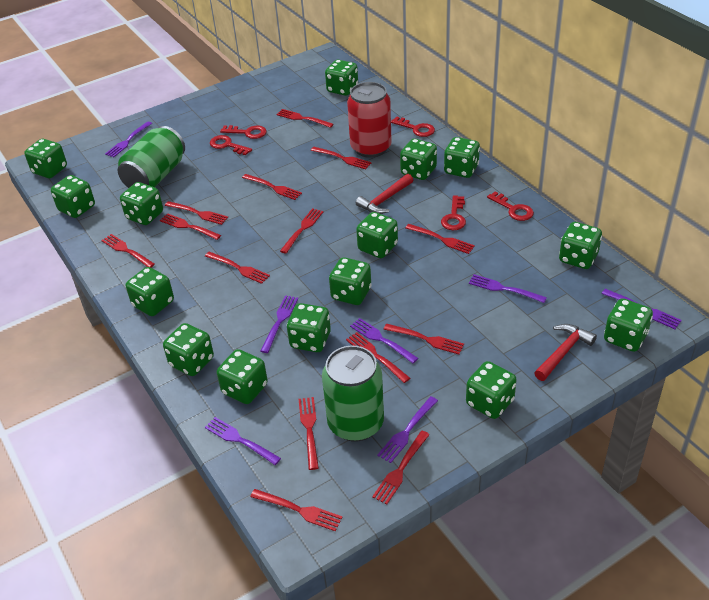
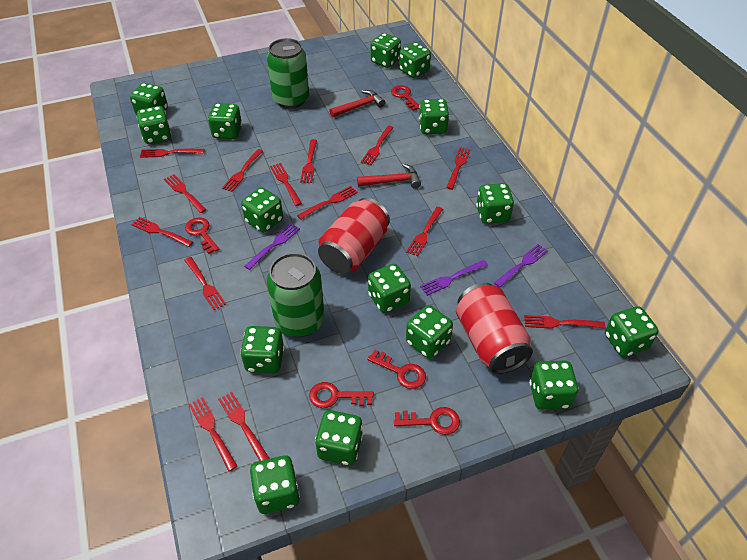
purple fork: [105,121,152,157] [205,417,281,465] [260,295,298,353] [350,318,418,363] [377,396,438,463] [469,274,547,303] [601,289,682,329] = 7 -> [244,223,300,270] [420,260,488,296] [494,244,548,287] = 3
red can: [347,82,392,158] = 1 -> [318,198,390,274] [456,283,533,374] = 2

